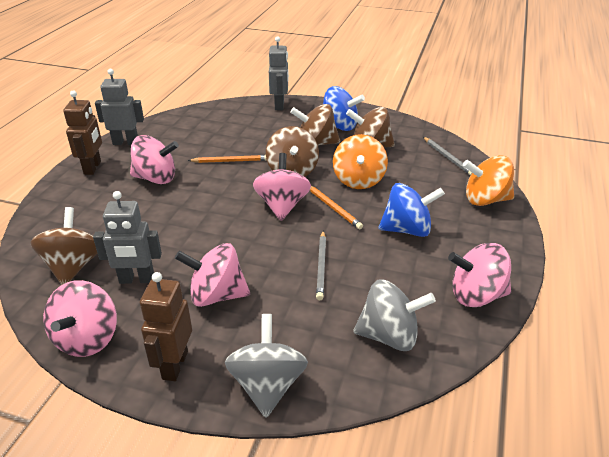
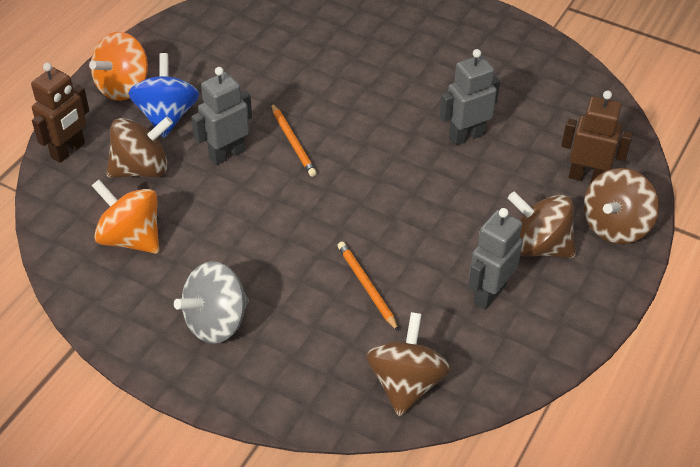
blue spinning top: [323,86,365,131] [379,183,445,237] = 2 -> [128,53,199,138] = 1
grey pencil: [316,231,326,300] [423,137,472,176] = 2 -> none = 0
grey spinning top: [225,314,308,418] [353,279,436,351] = 2 -> [174,261,249,344] = 1
pink spinning top: [43,280,117,357] [130,135,179,184] [175,243,250,307] [253,153,311,221] [448,243,511,307] = 5 -> none = 0

